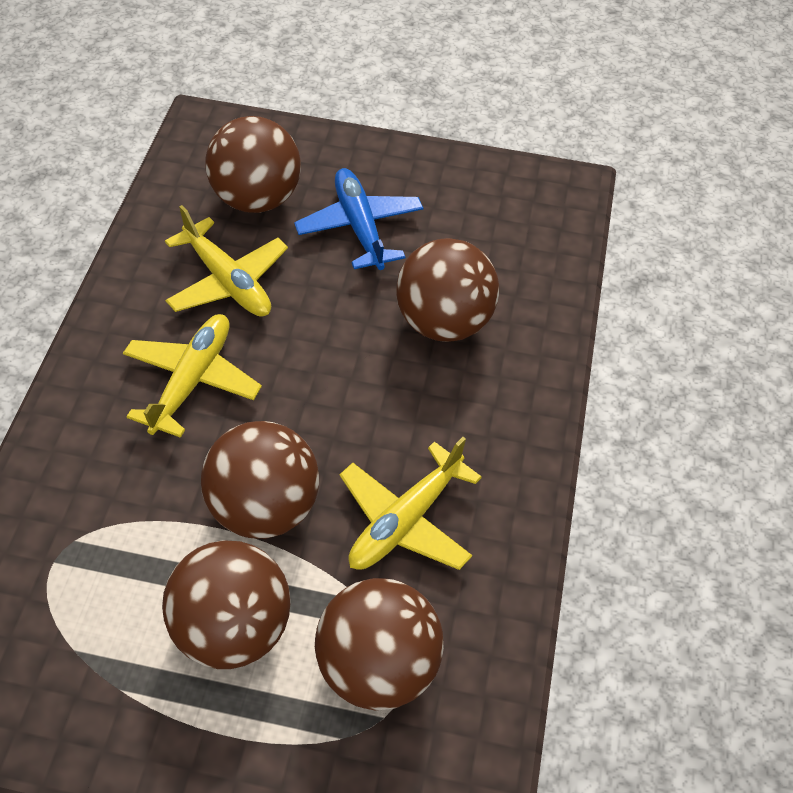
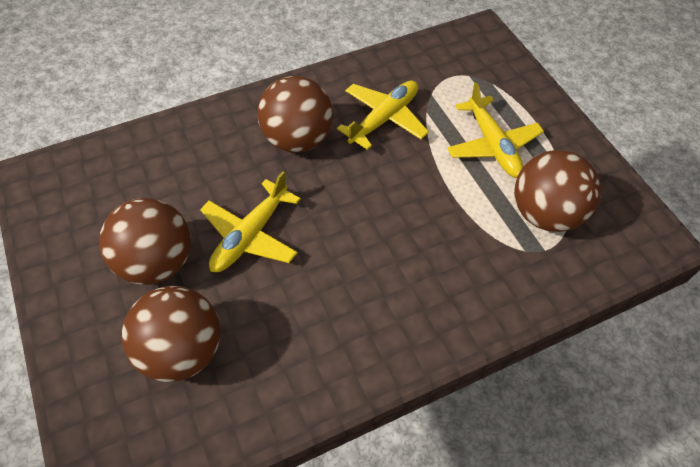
blue plane: [294,168,423,270] = 1 -> none = 0
brown ball: [162,540,291,669] [201,421,319,539] [205,116,301,213] [315,578,444,710] [396,238,499,342] = 5 -> [99,198,191,285] [122,286,221,382] [257,76,333,153] [514,150,601,232] = 4

